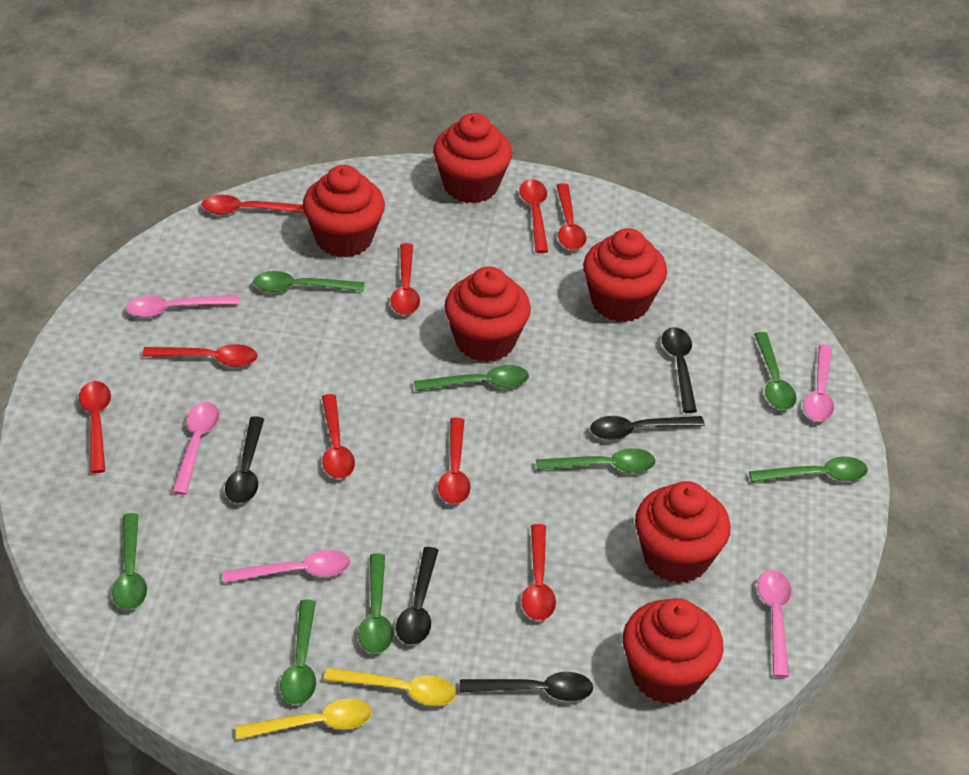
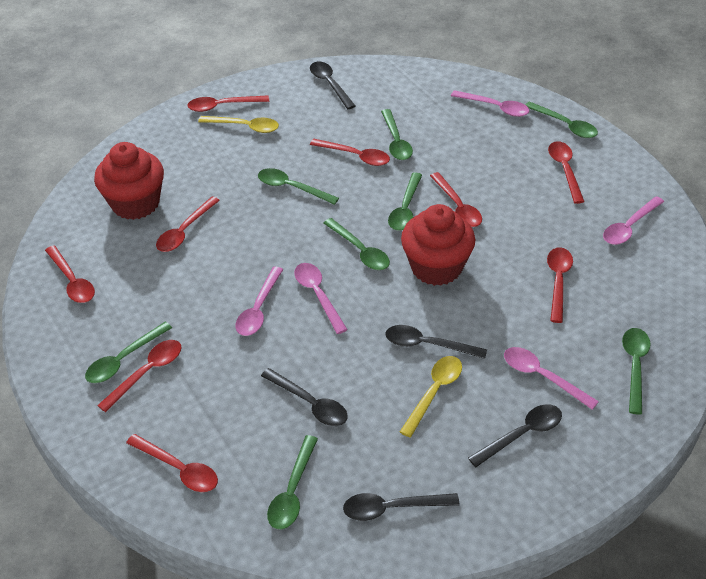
red cupcake: [303,165,385,258] [433,113,512,203] [444,266,531,362] [583,228,667,322] [623,598,724,704] [635,481,731,583] = 6 -> [94,142,164,220] [401,204,475,286] = 2

